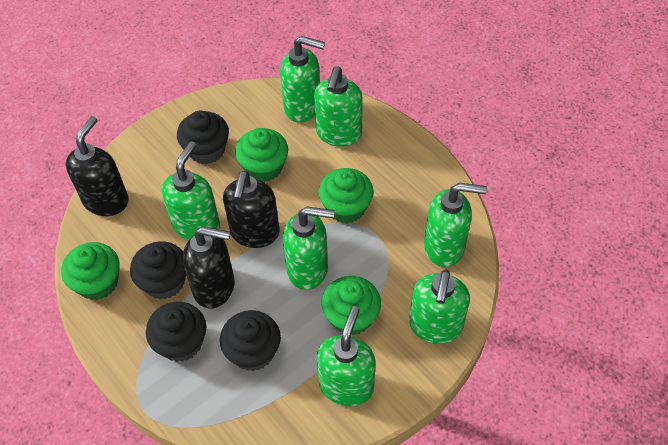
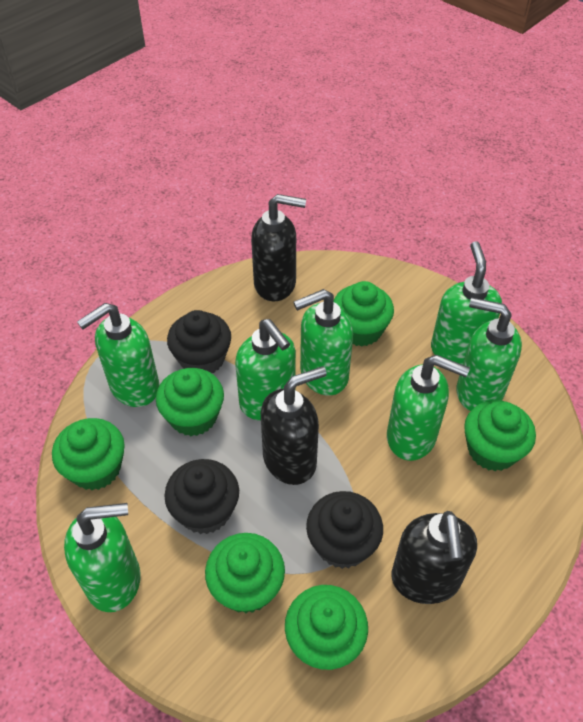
black cupcake: [130,241,186,299] [146,302,206,362] [177,111,229,164] [220,310,281,371] = 4 -> [164,459,239,534] [167,310,231,373] [306,491,383,569] = 3
green cupcake: [61,242,120,300] [235,128,288,182] [319,168,374,223] [322,276,381,335] = 4 -> [52,418,125,490] [156,368,224,436] [205,533,285,613] [285,585,368,670] [334,281,394,347] [464,400,536,471] = 6

